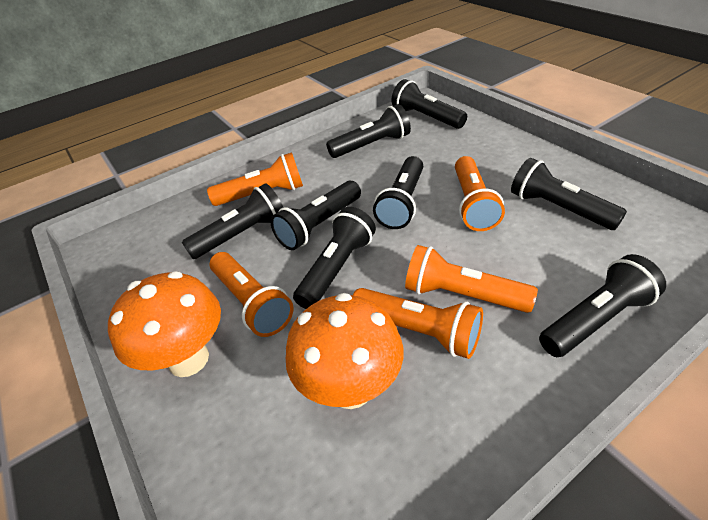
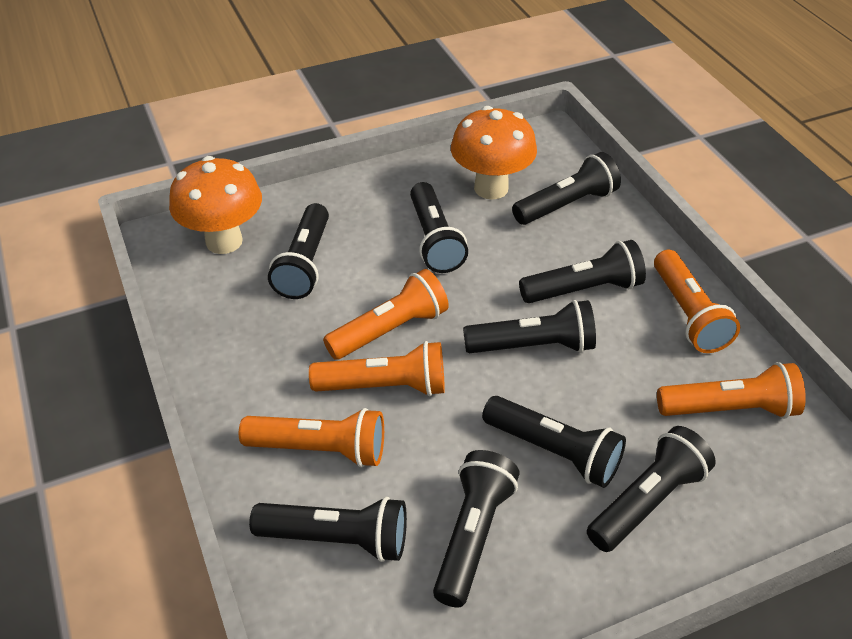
black flashlight: [182,183,283,259] [270,181,361,250] [293,207,376,309] [326,104,411,158] [373,156,423,229] [391,79,467,129] [511,158,627,230] [539,254,666,357] = 8 -> [249,497,407,562] [268,203,329,299] [410,182,468,273] [433,450,520,608] [463,300,596,353] [482,396,626,488] [512,152,621,225] [519,240,646,303] [587,426,716,552] = 9

